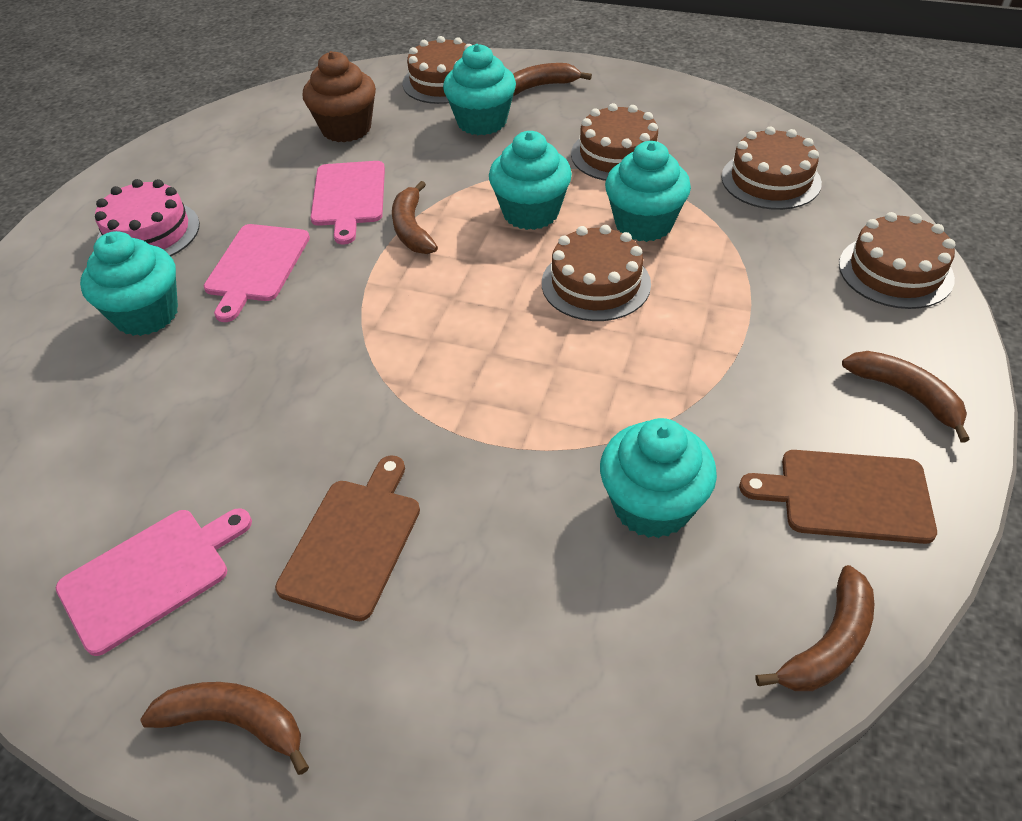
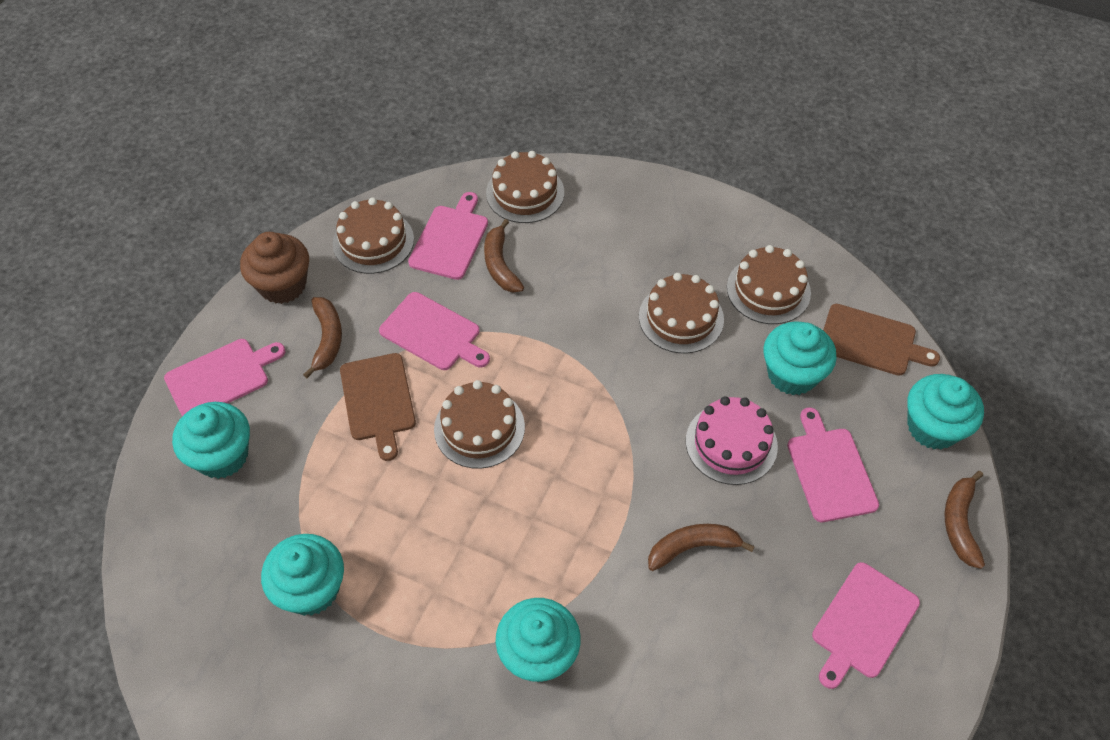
brown banana: [140,682,309,775] [392,181,438,254] [513,63,592,96] [756,565,874,691] [842,351,970,442] = 5 -> [303,297,342,378] [484,219,524,293] [648,524,755,571] [945,471,985,569] = 4
pink cutting board: [56,508,252,656] [204,224,310,322] [311,161,385,244] = 3 -> [164,339,286,416] [379,292,490,370] [408,192,488,280] [787,407,879,522] [812,562,920,689] = 5

